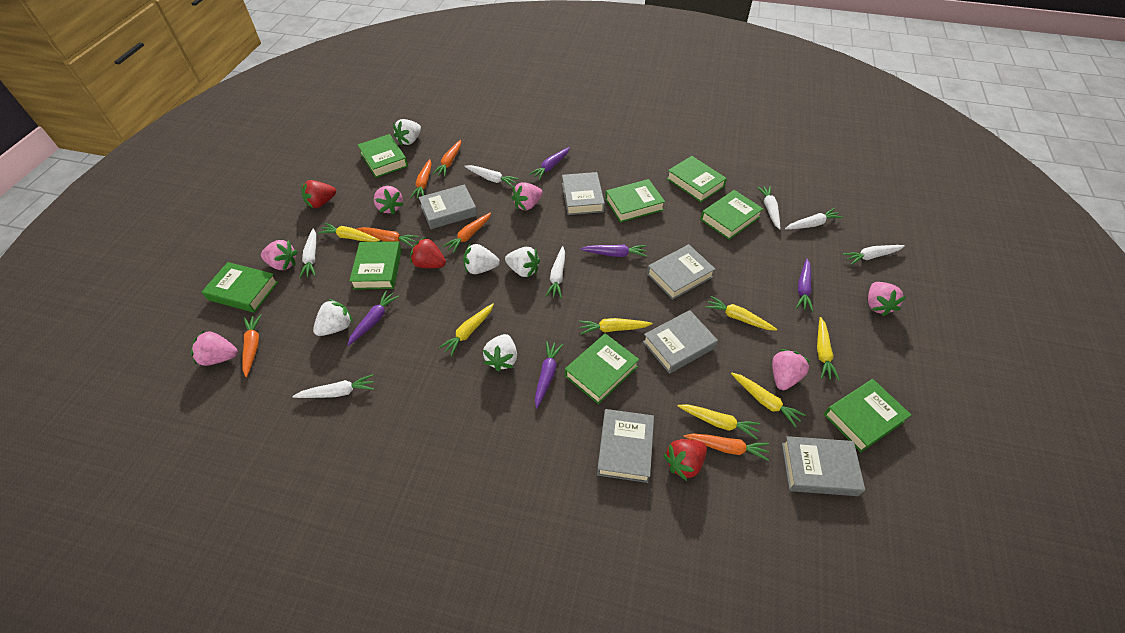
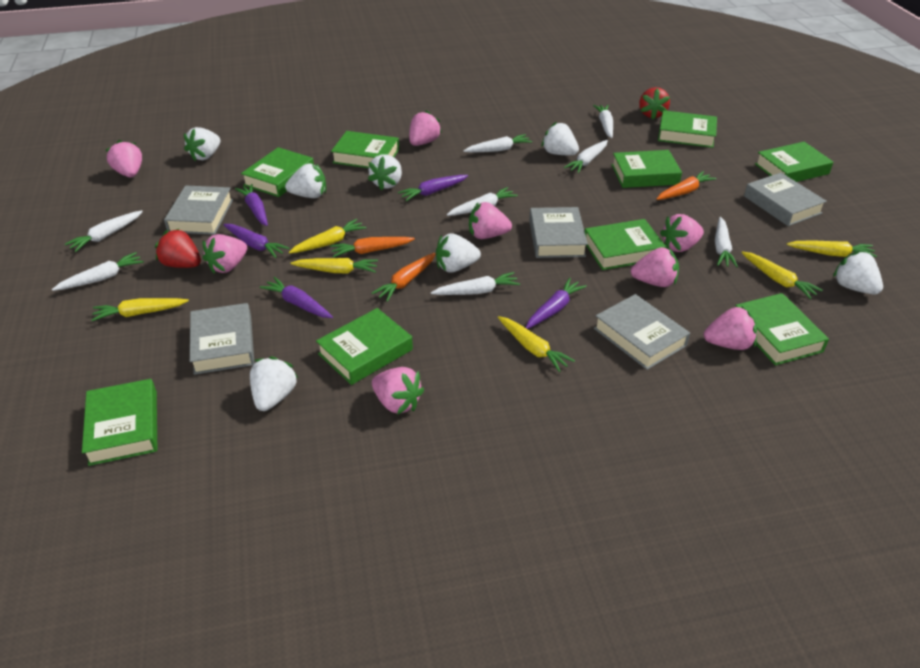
green book: [202,262,278,313] [349,241,402,290] [358,134,408,178] [565,333,639,404] [605,179,665,223] [667,156,727,202] [700,190,763,240] [824,379,911,452] = 8 -> [82,379,157,466] [241,147,314,197] [316,308,413,385] [331,131,399,168] [585,219,666,270] [612,150,682,188] [658,110,717,148] [735,293,829,365] [755,142,833,182] = 9
grey book: [419,184,477,229] [562,172,605,215] [597,409,654,483] [643,310,718,374] [647,244,715,300] [782,436,865,496] = 6 -> [164,186,233,235] [190,303,254,375] [529,207,588,258] [594,294,690,370] [744,173,827,226] = 5
orange carrot: [242,314,261,377] [356,227,418,247] [410,159,432,199] [433,140,461,177] [443,212,491,253] [684,433,769,461] = 6 -> [330,237,415,258] [372,253,436,302] [656,171,717,200] = 3
pink strawberry: [191,330,238,366] [261,240,297,270] [374,186,404,215] [511,182,543,210] [772,349,810,390] [868,282,906,316] = 6 -> [106,140,142,177] [203,234,247,273] [372,367,424,415] [409,110,442,146] [469,202,512,239] [631,247,679,287] [660,214,704,252] [704,306,757,350] = 8
red strawberry: [301,180,336,208] [410,237,446,268] [663,439,707,481] = 3 -> [155,229,201,268] [639,87,670,119] = 2
white carrot: [292,374,374,398] [299,229,316,278] [464,165,519,187] [546,246,565,298] [757,186,780,230] [785,208,843,229] [842,245,905,265] = 7 -> [52,252,144,291] [65,210,143,252] [431,272,520,295] [447,187,518,216] [463,134,532,153] [564,140,608,173] [593,105,613,138] [715,217,738,267] = 8
white strawberry: [313,299,353,336] [393,119,421,145] [463,243,500,274] [483,334,517,372] [505,247,540,278] = 5 -> [184,127,220,161] [250,356,298,411] [285,164,326,198] [368,155,402,190] [436,233,481,273] [542,122,579,155] [833,251,883,295] = 7
yellow carrot: [318,223,380,242] [439,304,494,356] [579,318,652,335] [678,404,760,440] [705,296,777,331] [731,373,805,428] [817,317,840,381] = 7 -> [91,298,189,321] [289,219,367,254] [290,258,378,274] [498,316,575,372] [741,251,823,299] [787,240,877,257] = 6

